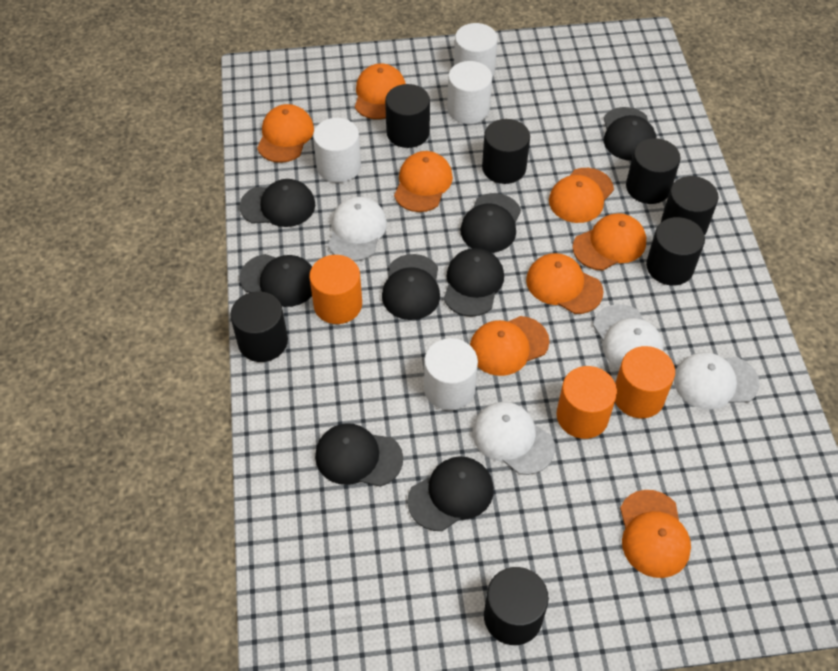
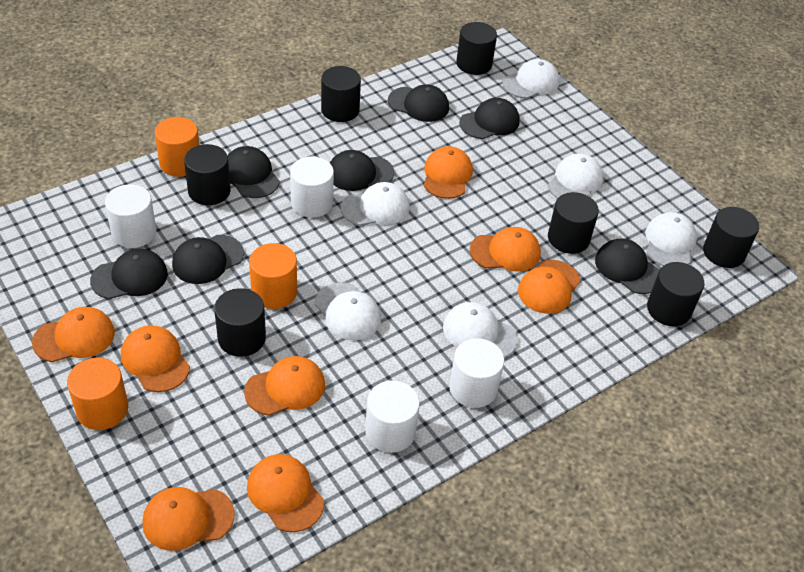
black cap: [240,179,315,227] [240,254,312,307] [315,423,403,487] [382,254,440,320] [407,456,494,531] [444,248,504,317] [460,193,521,253] [604,107,657,161] = 8 -> [90,249,168,299] [172,235,244,284] [227,146,280,198] [330,150,394,191] [388,84,449,122] [459,98,520,139] [595,239,660,294] = 7
white cap: [328,197,387,261] [472,402,555,475] [593,304,664,369] [674,352,760,410] = 4 -> [315,282,381,340] [341,182,410,226] [443,302,517,358] [503,59,560,99] [548,154,603,199] [646,212,697,266] = 6

